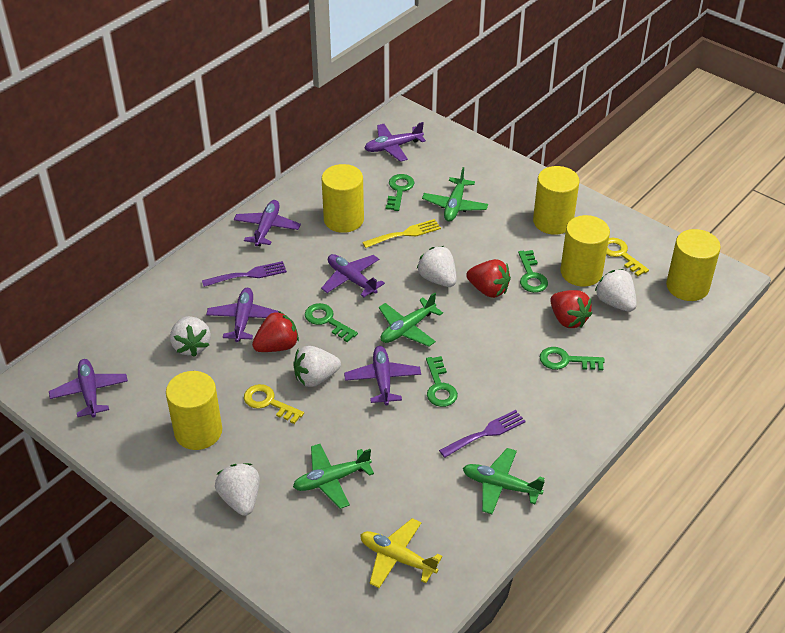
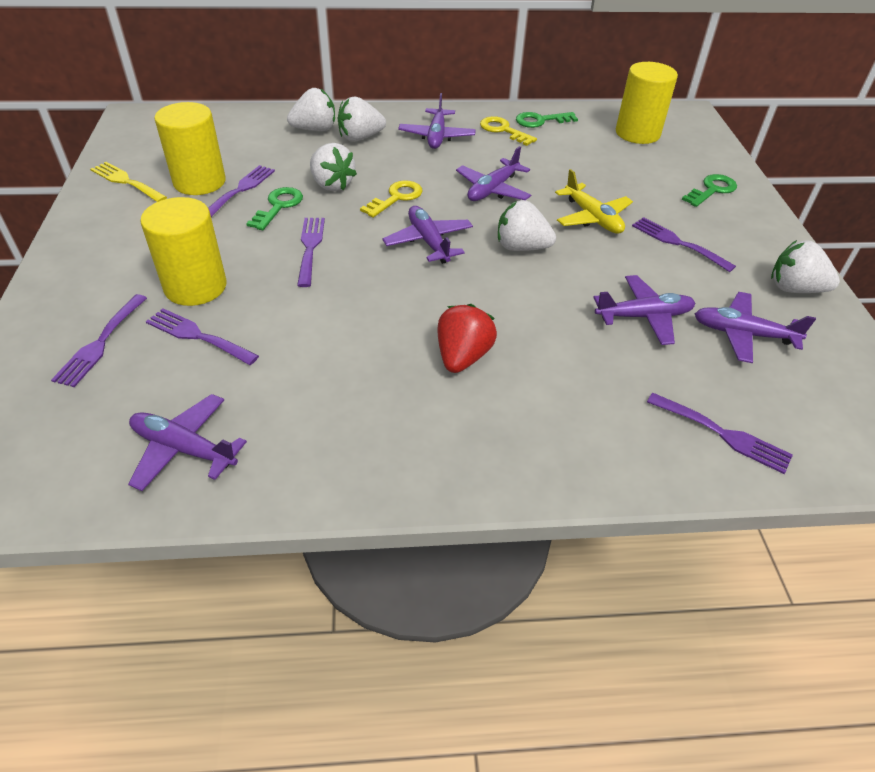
green key: [305,303,358,342] [386,174,414,211] [426,356,458,407] [518,250,548,293] [540,347,605,371] = 5 -> [246,187,303,230] [516,112,578,128] [682,174,737,207] = 3
green plane: [293,444,374,509] [379,293,443,347] [422,167,488,222] [463,448,545,514] = 4 -> none = 0
purple fork: [202,261,287,287] [439,410,526,458] = 2 -> [51,294,147,387] [146,308,259,365] [208,165,275,217] [297,218,325,287] [632,217,736,272] [647,393,793,474] = 6
red strawberry: [252,311,299,352] [466,259,511,298] [550,290,592,328] = 3 -> [437,304,497,373] = 1
yellow cylinder: [166,371,222,450] [322,164,364,233] [533,166,580,235] [560,215,610,286] [666,229,721,301] = 5 -> [140,197,227,306] [154,102,226,195] [616,62,678,144] = 3

